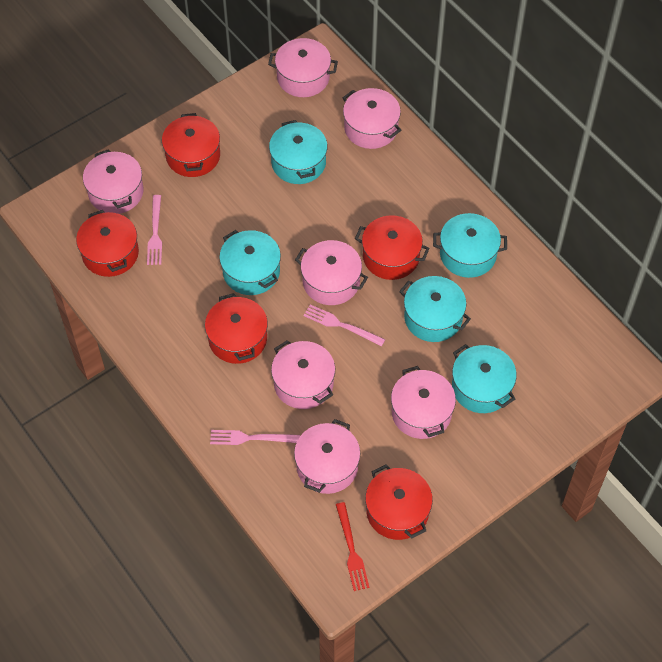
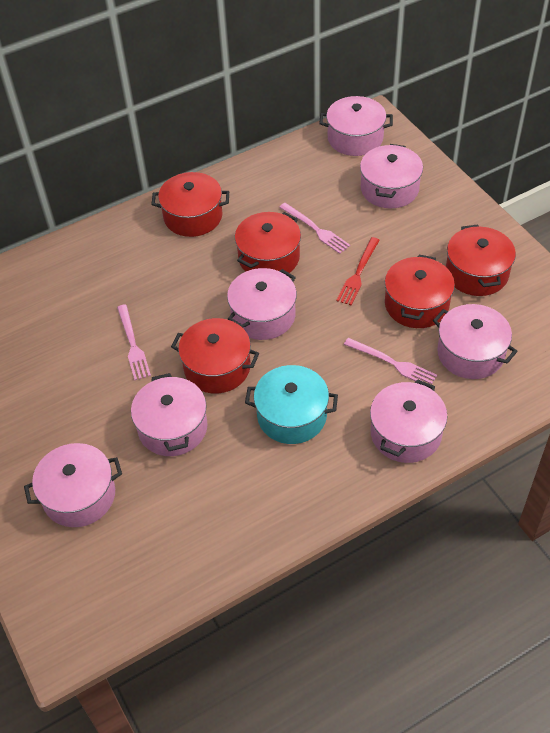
turquoise pot: [219,230,281,295] [269,120,328,184] [399,276,471,342] [433,213,507,278] [452,344,517,413] = 5 -> [245,365,338,444] = 1

